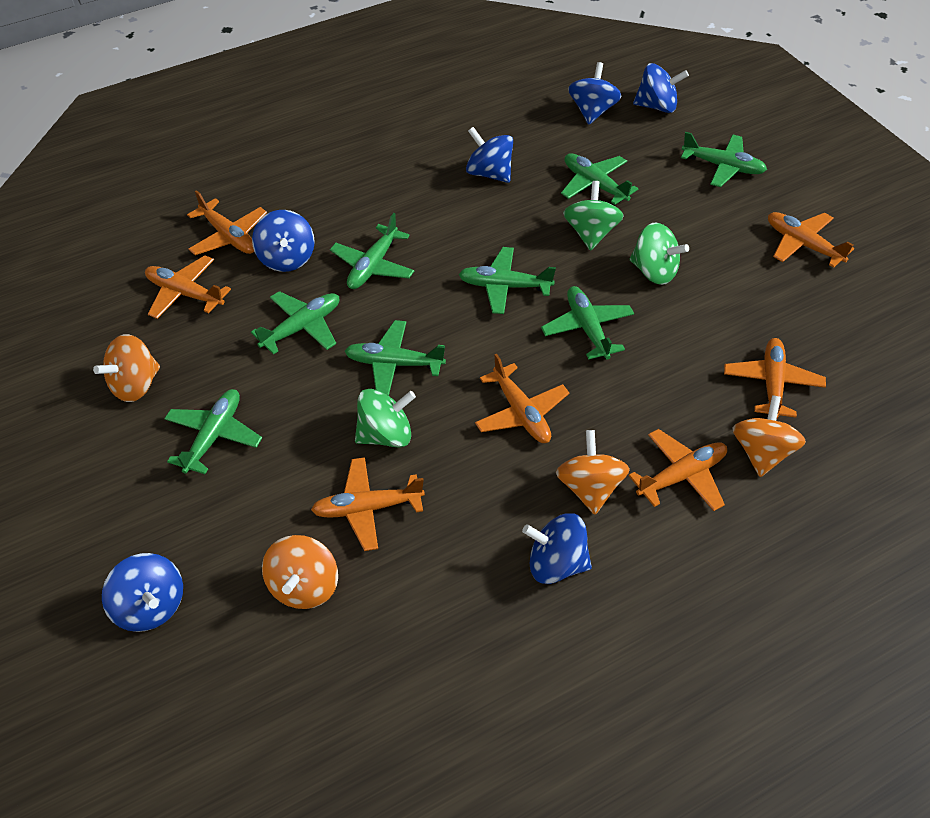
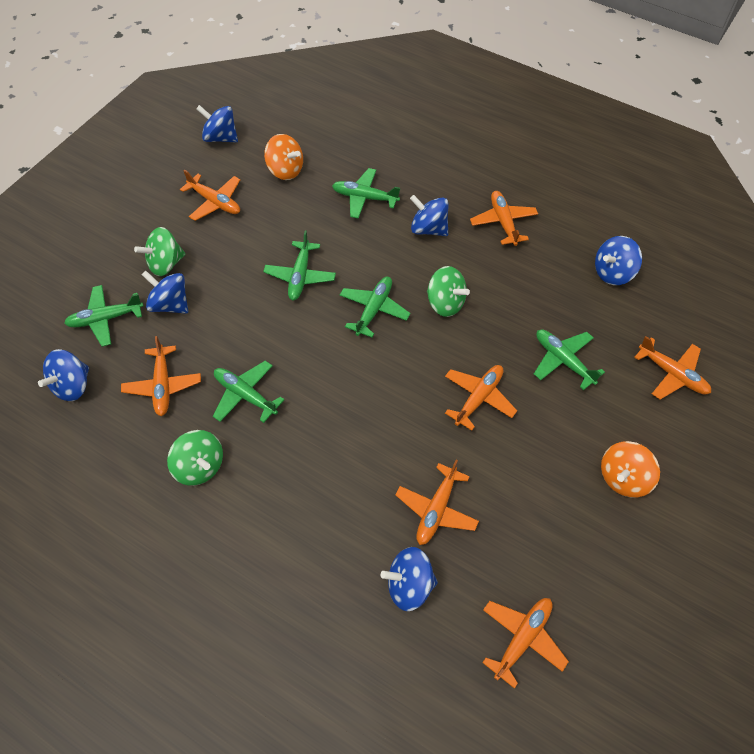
green plane: [164,389,262,474] [251,291,339,355] [330,213,414,289] [345,320,446,396] [459,247,556,314] [541,286,634,359] [561,153,638,205] [681,132,767,187] = 8 -> [64,285,143,347] [213,361,285,423] [263,231,336,300] [332,168,400,219] [340,277,410,338] [534,329,605,390] = 6
orange spinning top: [93,334,160,402] [262,535,338,609] [556,430,630,515] [732,395,806,477] = 4 -> [264,134,303,180] [601,441,660,498] = 2

